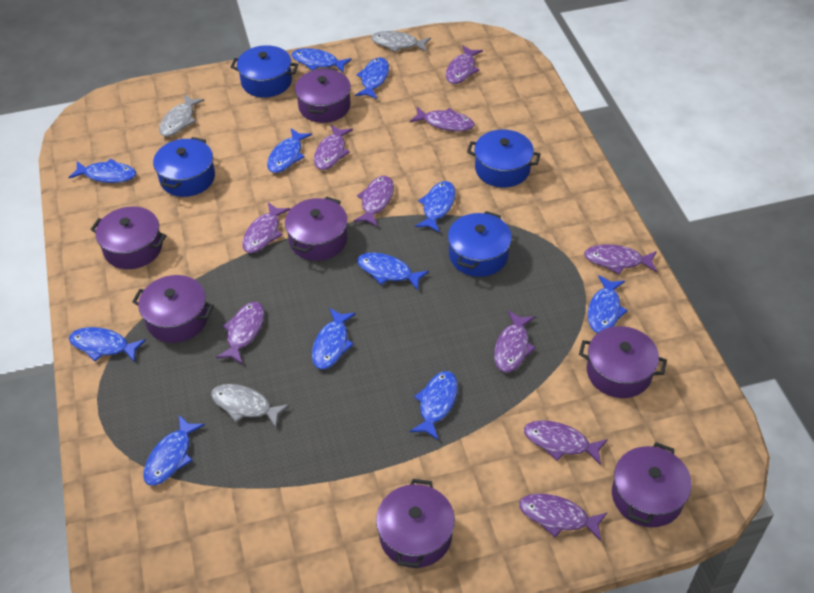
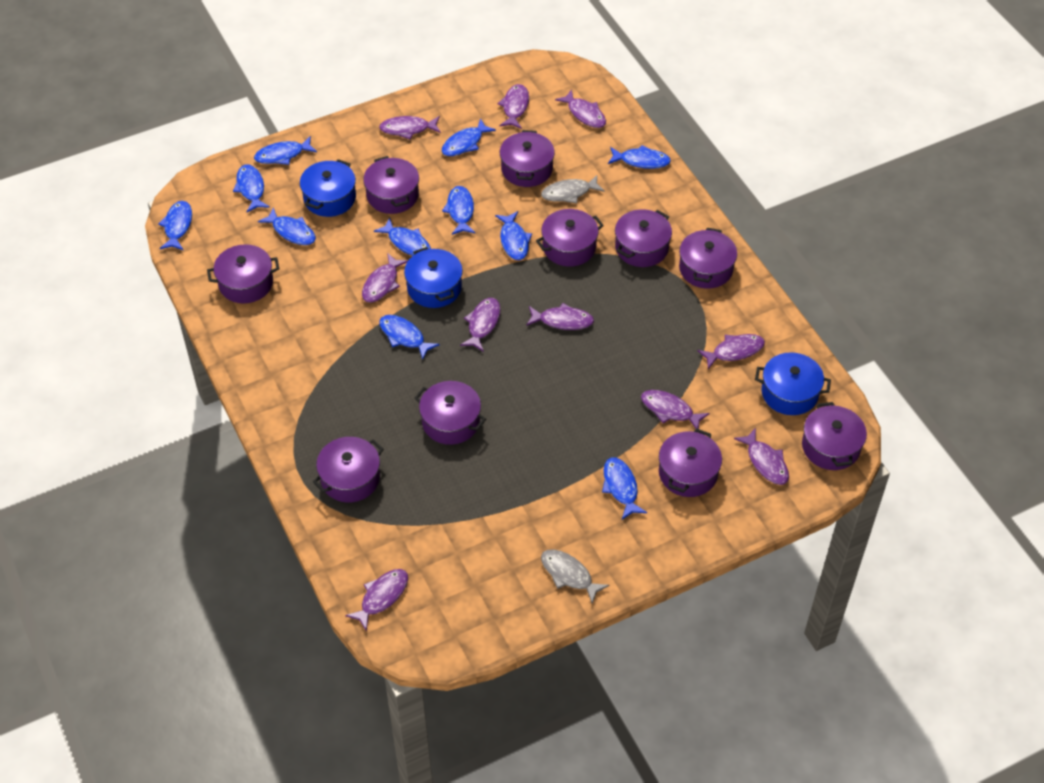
blue pot: [153,137,215,197] [231,45,298,98] [448,211,512,277] [467,129,541,188] = 4 -> [300,159,356,217] [404,247,463,308] [755,352,831,415] = 3
grey fish: [159,95,204,137] [211,384,290,428] [371,31,431,52] = 3 -> [541,175,605,203] [541,549,609,604] = 2
purple pot: [90,207,167,269] [132,275,214,343] [285,196,348,261] [295,68,351,123] [376,479,455,568] [579,326,667,398] [612,442,692,527] = 7 -> [207,244,279,303] [313,437,384,503] [363,156,419,214] [415,381,486,445] [500,130,555,187] [536,209,604,267] [615,209,672,267] [659,428,722,497] [679,228,737,289] [802,402,867,470] = 10

